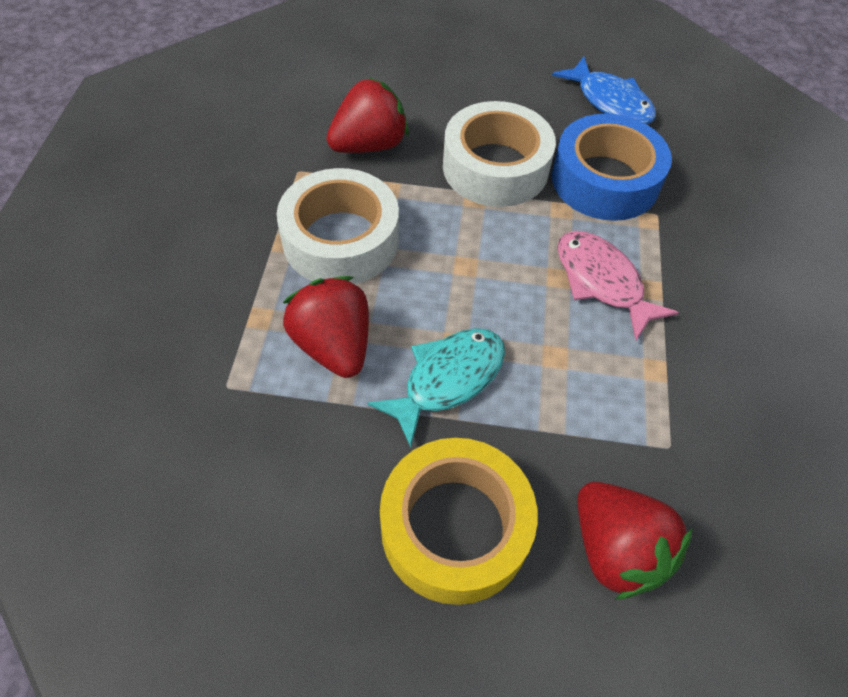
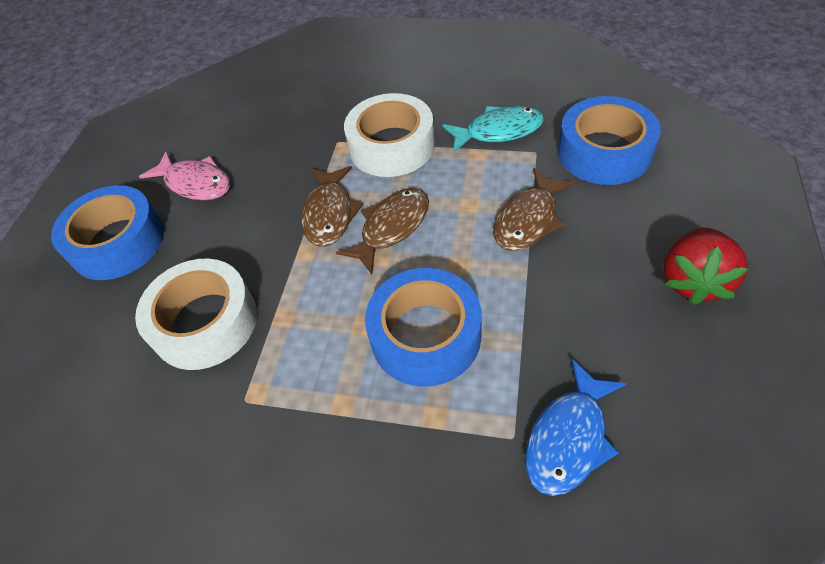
blue tape: [552,114,672,221] = 1 -> [51,185,164,280] [365,268,482,387] [558,96,661,185] = 3
brown fish: none = 0 -> [301,166,363,247] [336,188,429,274] [493,168,575,251] = 3
red strawberry: [283,276,369,378] [327,77,409,153] [577,482,693,599] = 3 -> [663,227,748,305] = 1
yellow tape: [380,438,538,605] = 1 -> none = 0

